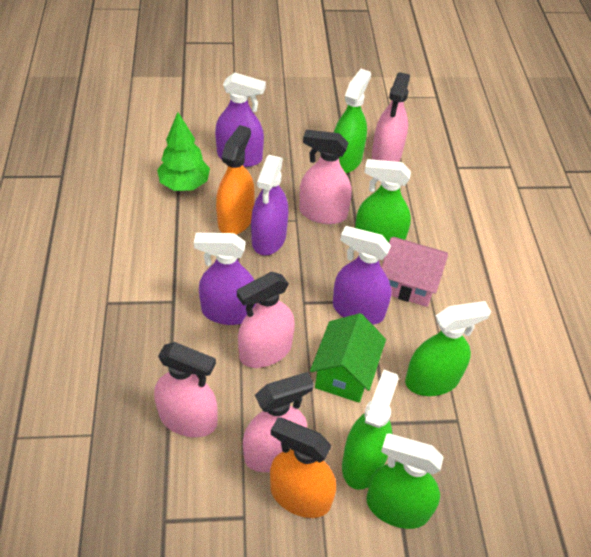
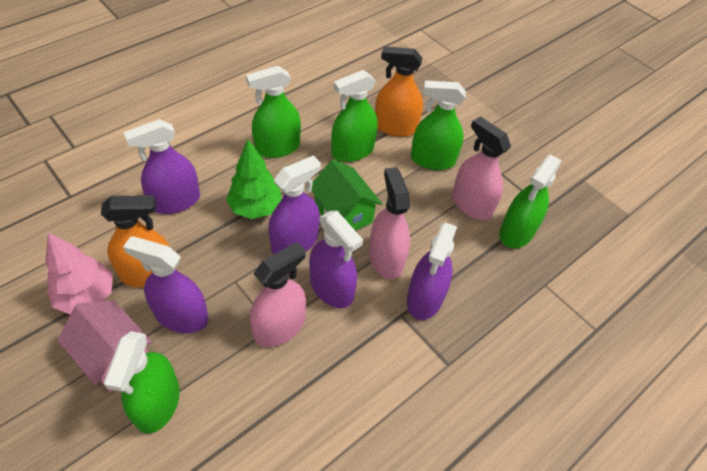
pink spray bottle: [154,342,218,437] [237,272,295,368] [243,372,314,472] [299,130,352,224] [372,72,410,162] = 5 -> [250,242,306,347] [369,167,410,279] [452,116,511,220] = 3
pink tree: none = 0 -> [45,233,113,314] = 1
purple spray bottle: [194,233,256,325] [215,73,266,167] [251,155,288,256] [333,226,391,325] = 4 -> [123,119,200,214] [123,236,208,333] [268,155,321,254] [309,211,363,308] [407,222,457,320] = 5

